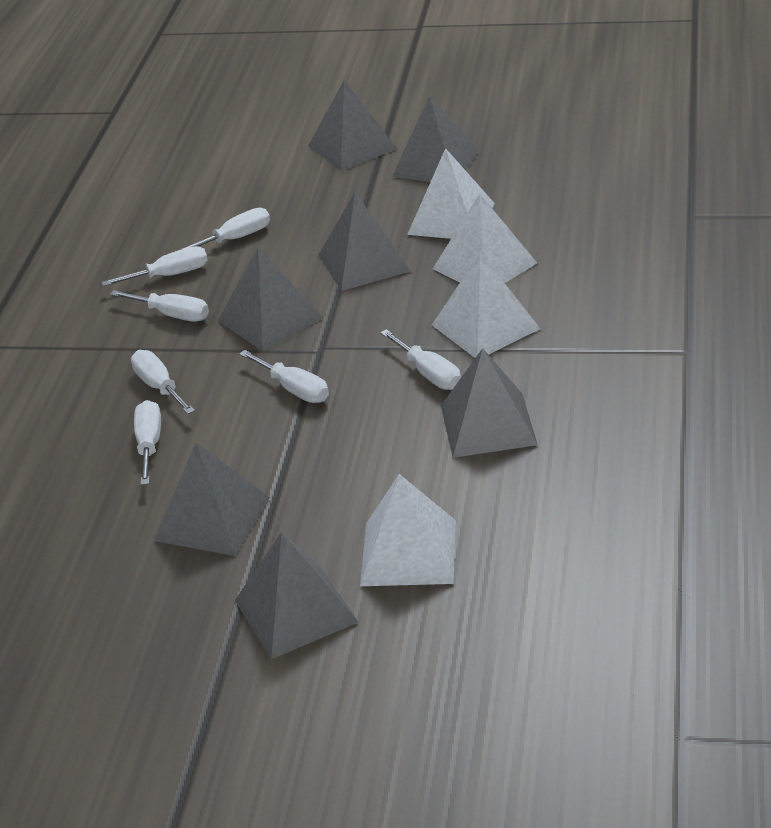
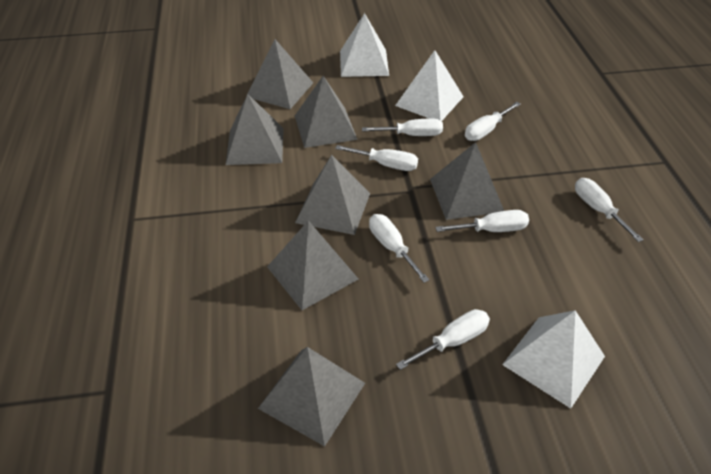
white pyramid: [360,474,456,586] [407,148,495,239] [432,253,540,358] [433,194,537,283] = 4 -> [340,13,389,77] [395,50,464,122] [502,310,605,409] = 3

